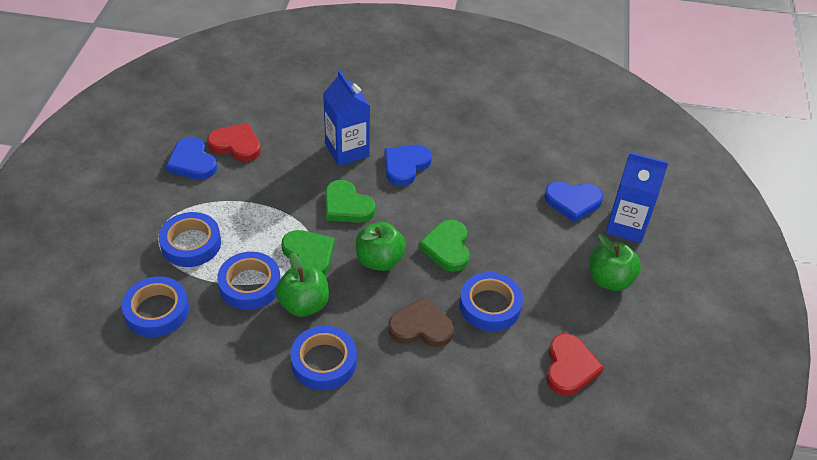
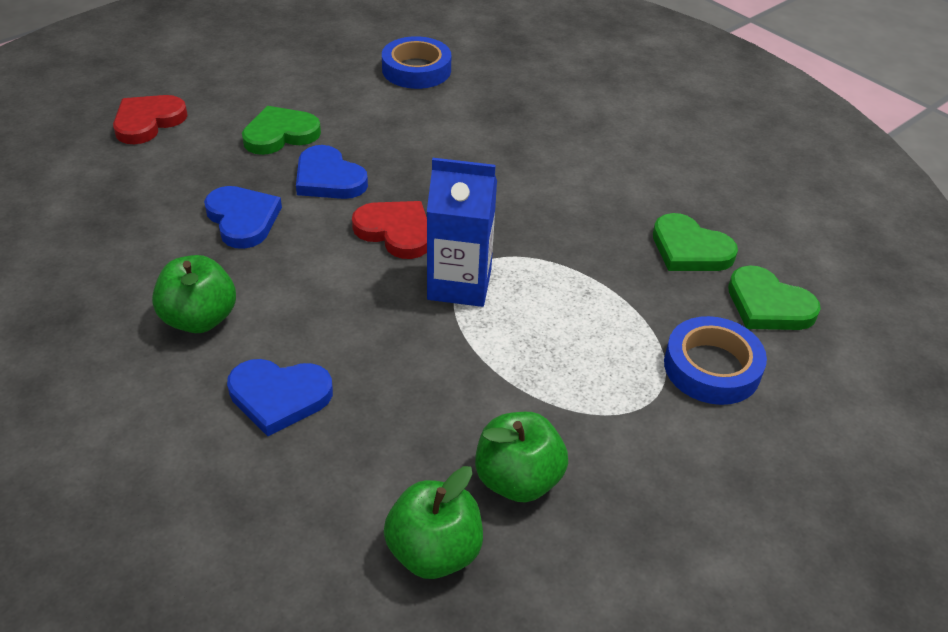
blue carton: [323,70,370,166] [606,152,669,243] = 2 -> [427,158,497,307] = 1
blue tape: [122,276,189,337] [159,212,221,267] [217,252,281,310] [290,326,357,390] [460,272,523,331] = 5 -> [382,36,451,89] [664,316,767,405] = 2
brown heart: [388,297,454,347] = 1 -> none = 0

